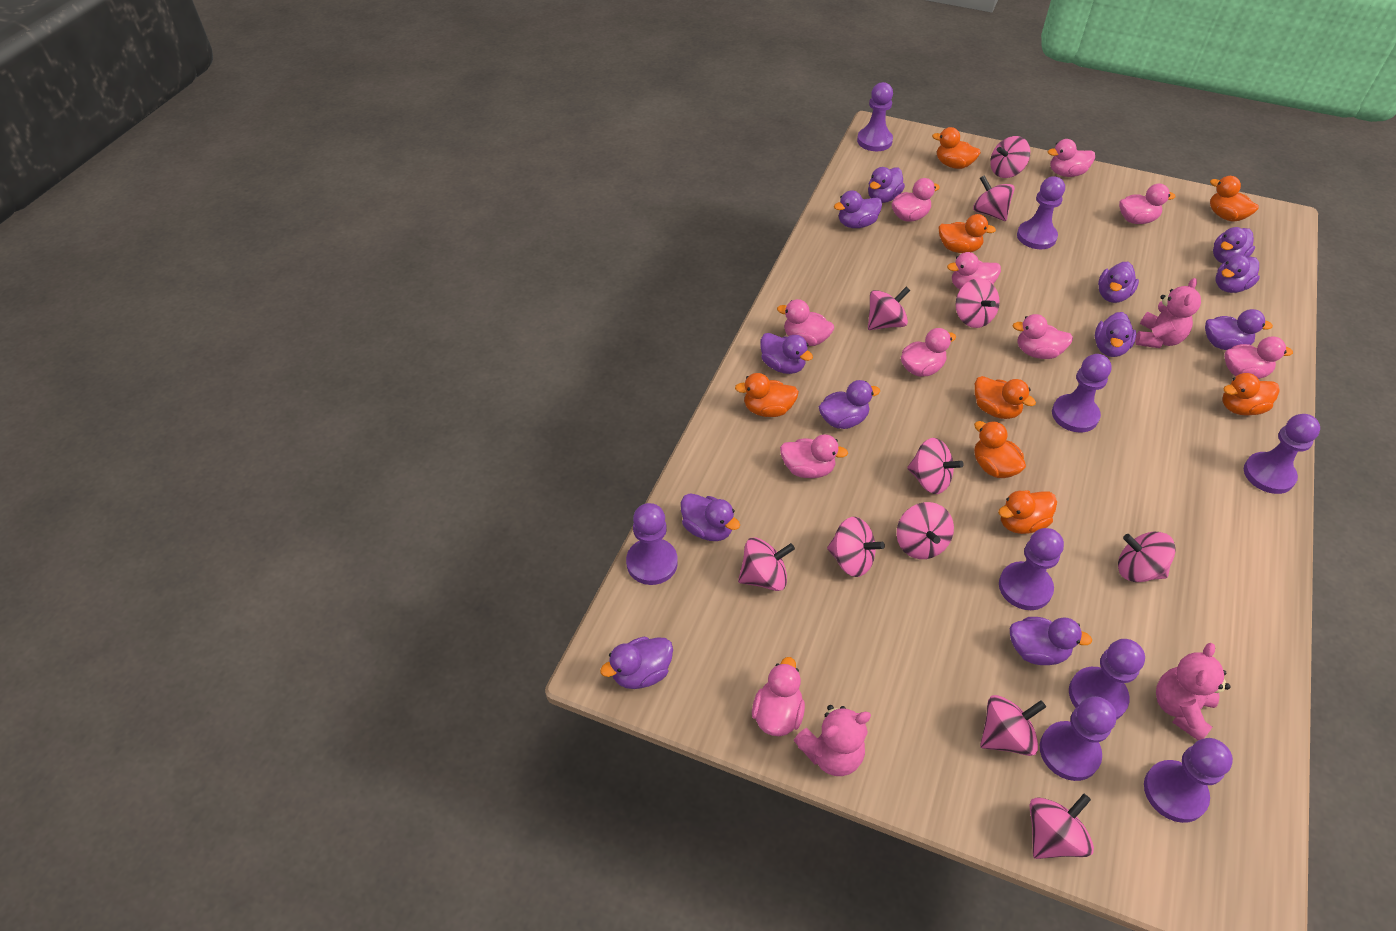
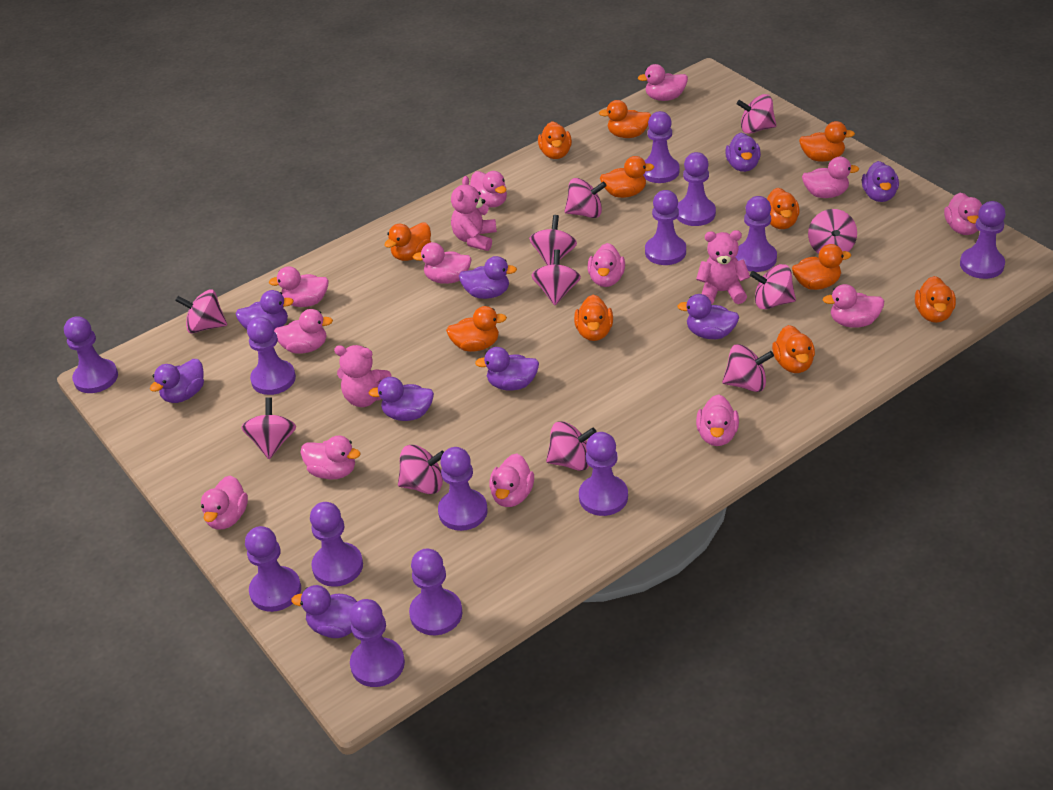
orange duck: [735,373,799,417] [932,127,981,169] [938,214,996,253] [974,421,1026,478] [975,376,1036,419] [998,490,1057,534] [1210,176,1259,222] [1222,373,1280,416] = 8 -> [384,222,431,261] [446,306,507,352] [538,121,572,159] [574,295,613,341] [599,100,651,138] [600,156,654,198] [767,188,800,229] [772,325,815,373] [792,244,851,290] [799,121,855,162] [915,276,956,323] = 11
pink duck: [752,657,805,736] [777,299,834,346] [780,434,848,478] [892,178,940,222] [901,328,956,377] [947,252,1001,289] [1012,314,1073,359] [1048,139,1095,177] [1119,184,1175,224] [1224,337,1293,379] = 10 -> [201,476,248,530] [269,266,329,307] [274,309,333,354] [301,435,360,480] [413,242,472,284] [470,171,507,207] [489,454,534,507] [588,243,625,287] [638,64,688,101] [696,394,739,446] [802,157,859,198] [823,284,884,328] [944,193,982,235] = 13
purple duck: [600,636,673,689] [681,493,740,541] [760,333,813,374] [819,380,880,429] [834,190,882,228] [868,167,905,203] [1010,617,1092,665] [1095,312,1136,357] [1098,262,1139,303] [1205,309,1273,350] [1213,227,1255,263] [1216,255,1260,293] = 12 -> [150,359,204,403] [235,290,294,330] [291,585,357,638] [369,377,434,421] [459,256,517,299] [475,347,539,390] [678,294,739,339] [725,133,761,172] [862,161,899,202] = 9
purple pawn: [626,503,678,585] [857,82,893,151] [999,528,1064,610] [1017,176,1065,249] [1040,696,1117,781] [1052,354,1112,433] [1069,639,1145,720] [1144,738,1233,823] [1244,414,1320,494] = 9 -> [64,316,118,393] [245,526,301,612] [247,317,296,395] [310,502,363,587] [349,599,405,687] [409,548,462,635] [438,447,488,531] [579,432,628,516] [643,111,679,183] [645,190,686,265] [677,152,716,226] [736,196,777,272] [960,201,1006,279] = 13

